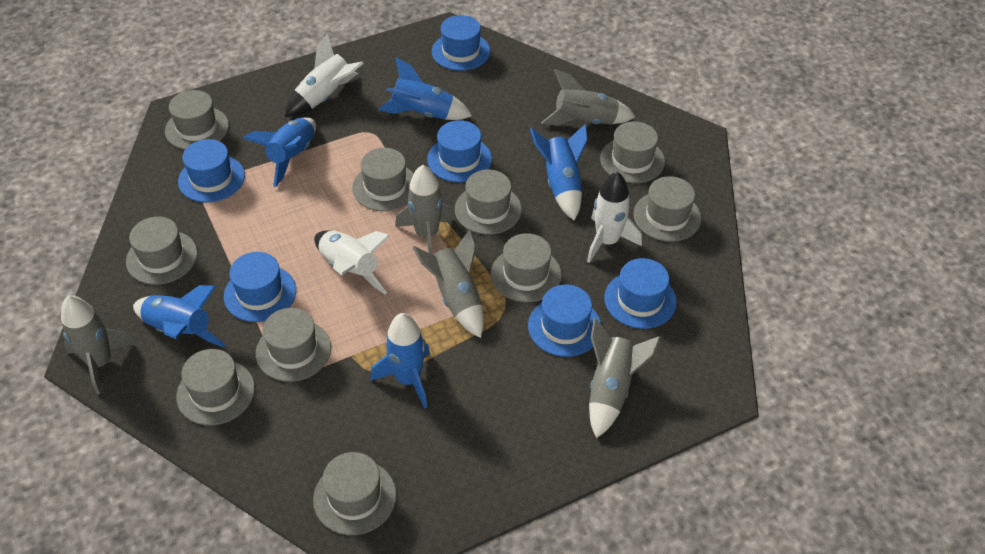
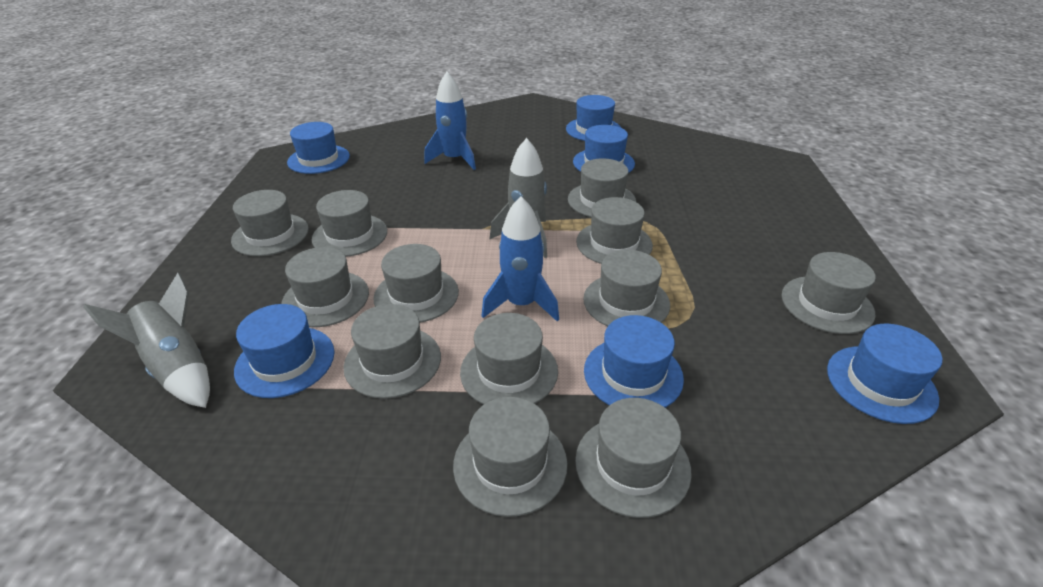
blue rocket: [133,285,225,347] [243,117,316,187] [370,313,430,409] [378,58,472,120] [530,124,588,221] = 5 -> [424,72,476,170] [482,196,559,321] = 2
grey hat: [126,217,198,285] [165,90,229,150] [176,349,255,425] [256,308,331,382] [313,452,397,535] [352,148,414,211] [455,170,522,235] [491,233,562,302] [600,121,665,183] [633,176,701,242] = 10 -> [231,190,309,256] [281,247,369,327] [312,190,387,257] [343,304,441,399] [373,244,459,322] [453,397,568,517] [460,313,558,405] [568,158,636,217] [575,398,692,518] [576,197,653,264] [583,250,670,326] [781,252,876,334] = 12
grey rocket: [61,295,135,394] [395,165,455,254] [413,229,484,338] [541,69,635,126] [589,318,661,438] = 5 -> [83,273,210,408] [489,138,547,258] = 2
white rocket: [285,34,364,117] [314,230,391,294] [587,172,642,263] = 3 -> none = 0

